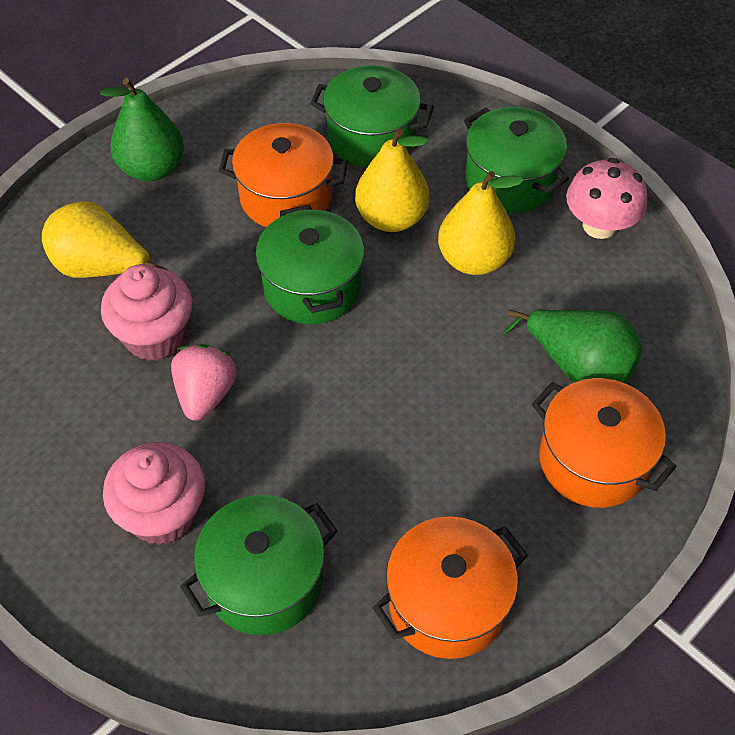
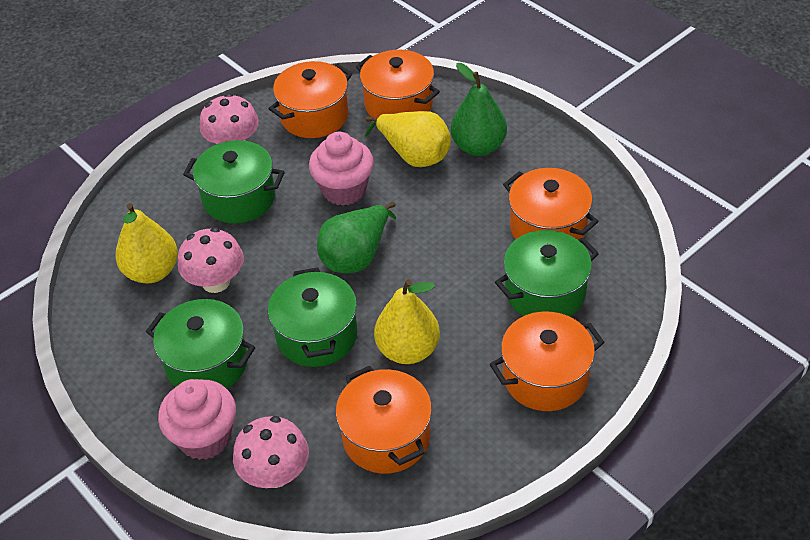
orange pot: [219,123,348,227] [372,516,528,659] [532,378,676,508] = 3 -> [268,61,353,138] [335,366,432,474] [356,50,440,119] [490,312,604,411] [503,168,599,240] = 5
pink mushroom: [566,158,647,239] = 1 -> [178,227,244,293] [200,93,259,144] [233,416,309,488] = 3
pink strawberry: [171,344,237,421] = 1 -> none = 0

